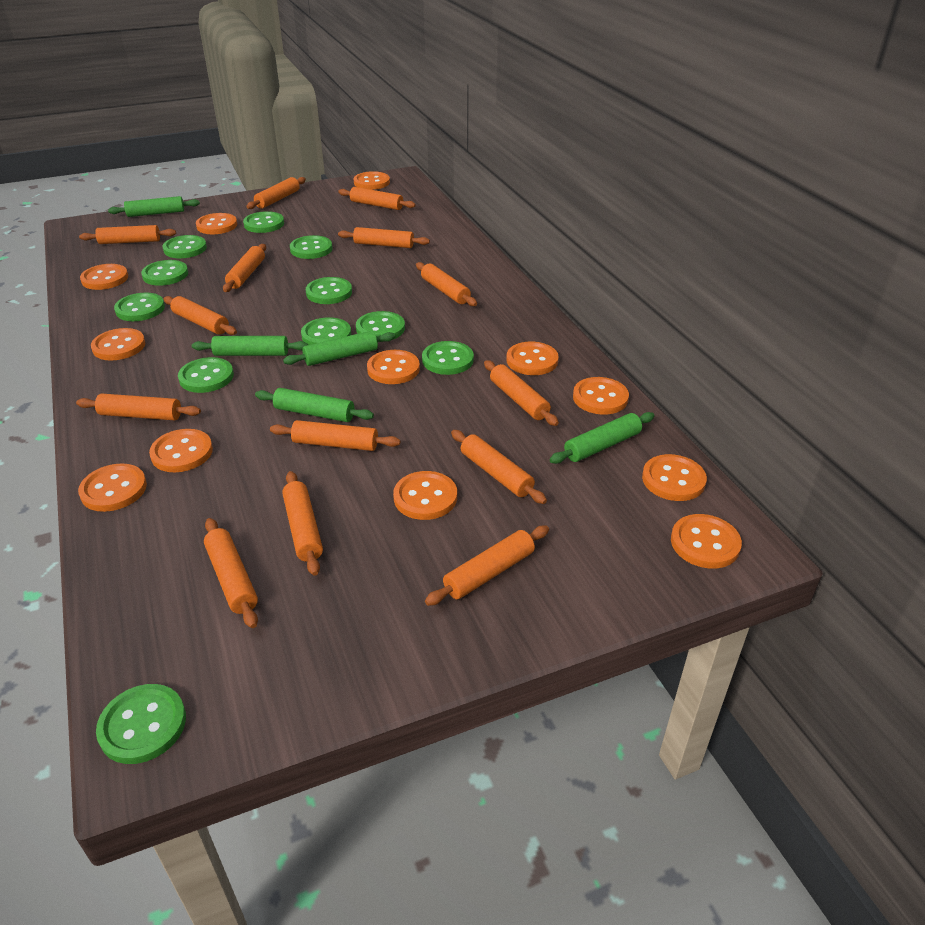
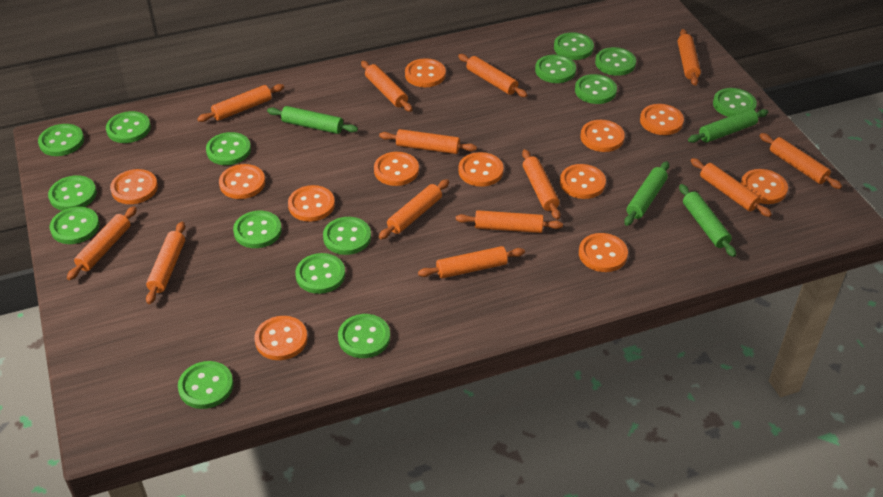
green button: [96,684,186,764] [114,292,165,321] [141,260,188,286] [163,235,207,258] [178,357,234,393] [243,211,284,233] [290,235,332,259] [301,317,351,345] [306,277,352,304] [356,311,405,342] [422,341,474,375] = 11 -> [38,124,84,156] [48,175,97,211] [50,207,100,244] [106,111,151,143] [178,361,234,409] [206,132,251,165] [233,211,282,248] [295,253,345,294] [323,217,371,255] [338,314,390,358] [535,55,576,83] [554,32,594,60] [575,74,617,104] [595,47,636,76] [713,88,757,117] = 15
green rolling pin: [108,196,200,217] [192,336,308,356] [255,388,374,422] [283,331,395,366] [549,412,655,464] = 5 -> [267,106,358,134] [624,161,669,226] [679,184,736,257] [688,109,768,143] = 4
orange rolling pin: [76,393,201,420] [79,225,176,244] [164,296,237,335] [204,518,258,628] [223,244,266,292] [246,177,306,209] [270,420,400,451] [282,471,323,576] [338,187,416,210] [338,227,430,248] [416,262,477,306] [425,526,549,606] [451,430,547,504] [484,360,559,426] = 14 -> [67,206,137,280] [146,222,185,304] [197,84,284,122] [361,61,413,112] [379,129,477,154] [379,179,449,239] [418,246,525,278] [456,210,563,233] [458,54,527,97] [522,149,560,220] [678,29,701,86] [690,158,772,217] [760,133,842,189] = 13

